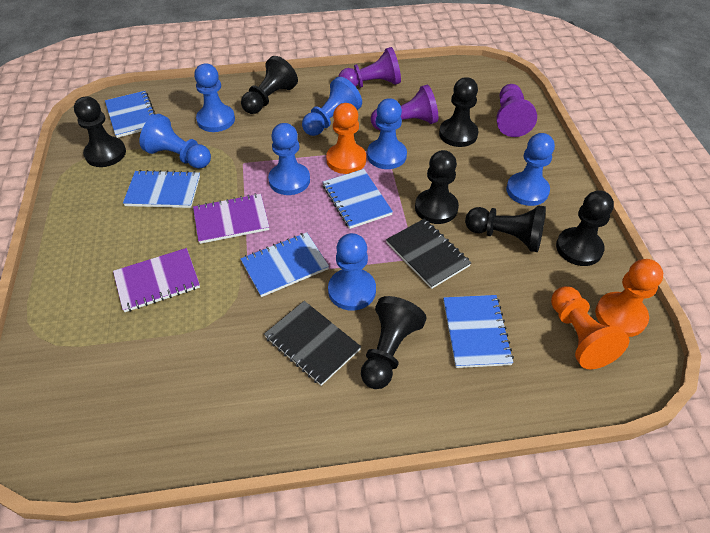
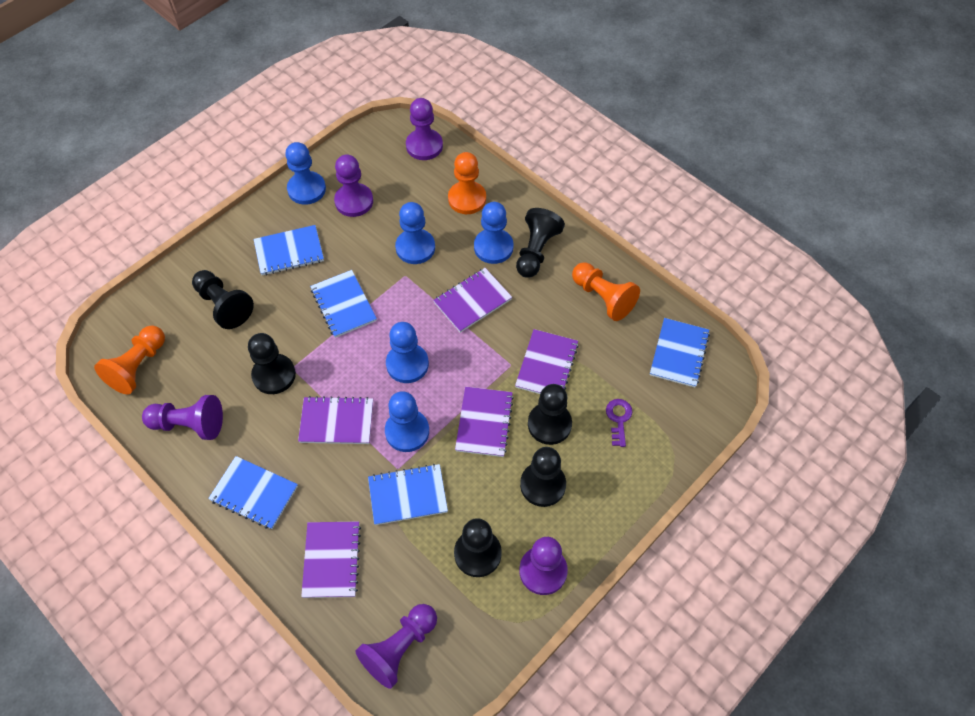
black notebook: [264,301,361,386] [386,219,471,289] = 2 -> none = 0
black pawn: [74,96,126,167] [241,56,298,114] [361,296,426,389] [415,150,459,224] [439,77,479,147] [465,205,546,252] [556,190,614,266] = 7 -> [192,270,254,329] [248,333,296,394] [454,518,502,577] [516,208,565,278] [520,447,566,507] [528,384,572,445] = 6
blue pawn: [139,114,211,169] [194,63,235,132] [268,123,310,195] [302,77,362,136] [328,233,376,311] [367,98,407,169] [506,133,555,206] = 7 -> [285,142,326,205] [385,391,429,452] [386,322,429,383] [395,202,435,264] [474,202,514,264] = 5
purple key: none = 0 -> [606,399,633,447] = 1
purple notebook: [113,248,200,312] [193,193,269,244] = 2 -> [298,396,373,444] [301,521,361,598] [433,268,512,333] [455,387,514,457] [515,329,579,394] = 5
purple pawn: [338,47,401,88] [371,84,438,130] [496,84,537,137] = 3 -> [142,395,223,440] [334,154,373,217] [355,604,437,689] [406,98,443,160] [519,537,568,595] = 5

